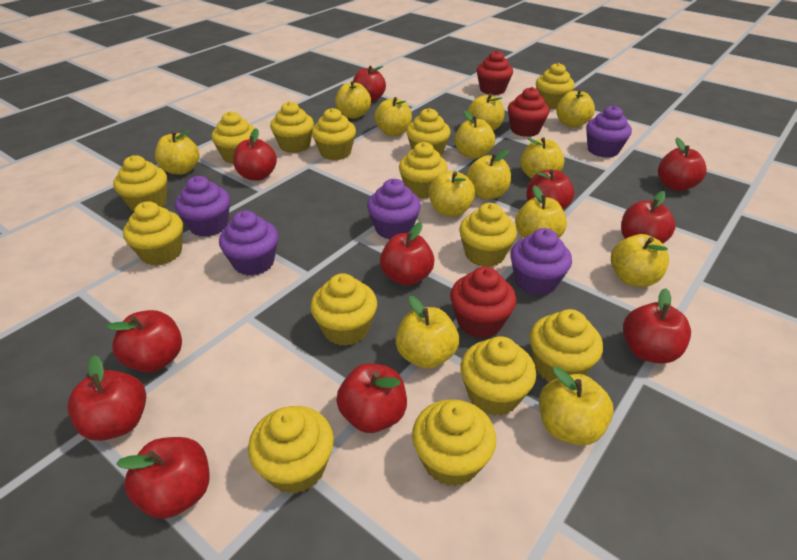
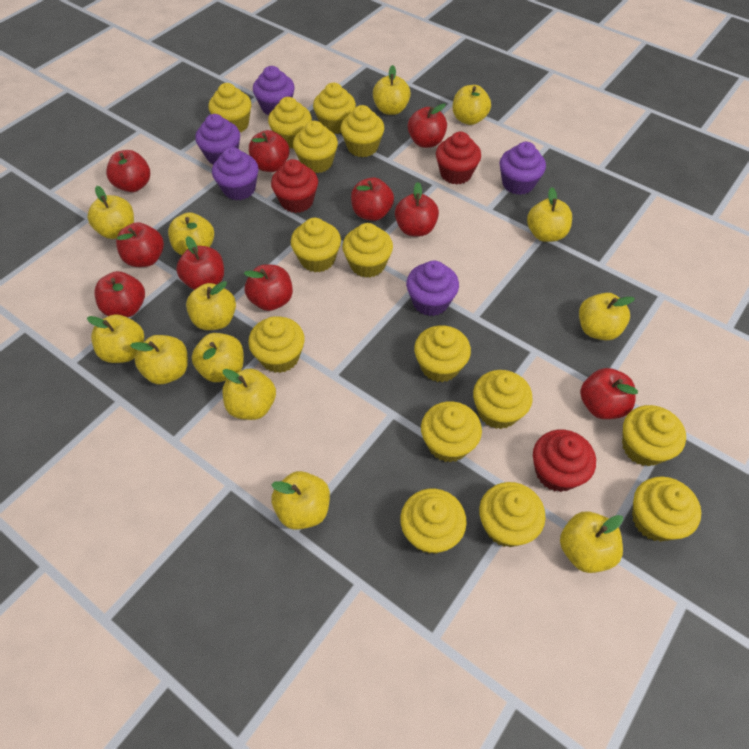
red apple: [67,355,146,441] [106,310,182,372] [116,437,209,519] [233,128,277,181] [336,363,407,433] [353,66,386,102] [380,222,434,286] [527,169,574,210] [621,191,676,243] [623,288,691,363] [658,138,707,191] = 11 -> [95,271,145,317] [106,150,150,192] [116,222,164,267] [176,236,224,290] [244,264,293,311] [249,130,290,172] [351,177,394,221] [395,182,439,236] [408,103,447,148] [580,368,638,419] = 10
yellow cupcake: [113,155,167,211] [123,201,183,265] [211,111,255,164] [248,406,334,494] [270,101,314,153] [310,273,377,346] [312,108,356,160] [399,142,448,199] [406,108,451,156] [412,399,496,486] [459,203,517,267] [460,336,536,416] [529,309,603,382] [536,63,574,109] = 14 -> [208,83,251,132] [248,317,305,373] [268,97,312,149] [291,218,341,272] [293,121,338,173] [313,83,356,134] [340,105,384,157] [342,223,393,278] [400,489,467,554] [414,325,471,382] [421,401,482,463] [473,370,533,429] [479,482,546,547] [622,405,686,466] [632,476,701,542] = 15

